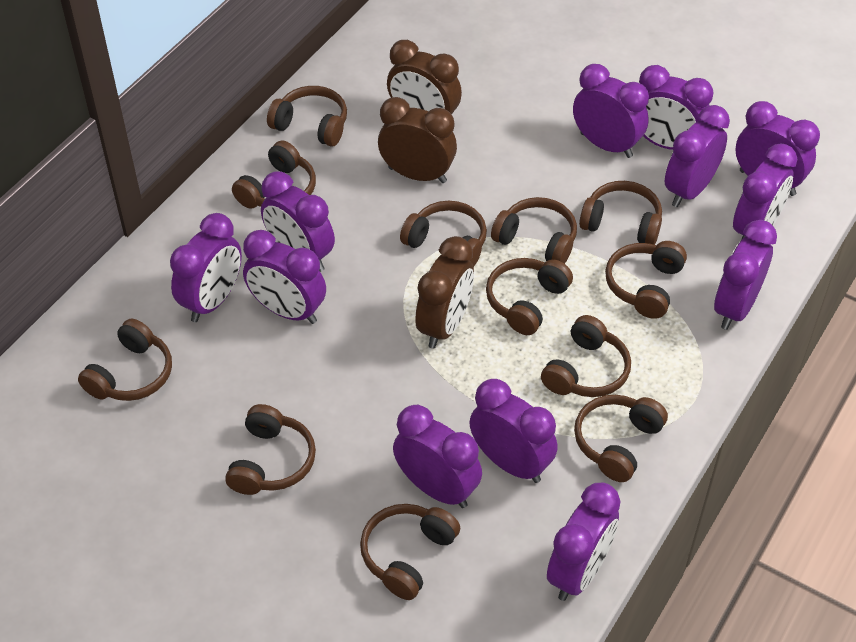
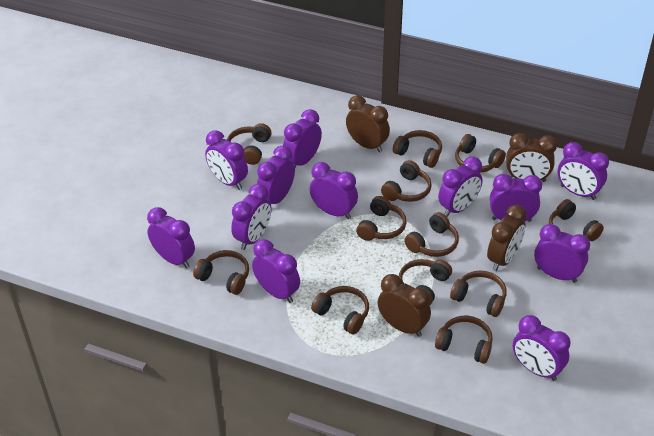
brown clock: [378,97,457,183] [387,40,462,114] [415,236,474,349] = 3 -> [346,95,390,153] [377,274,431,337] [487,204,527,271] [506,133,557,182] = 4

